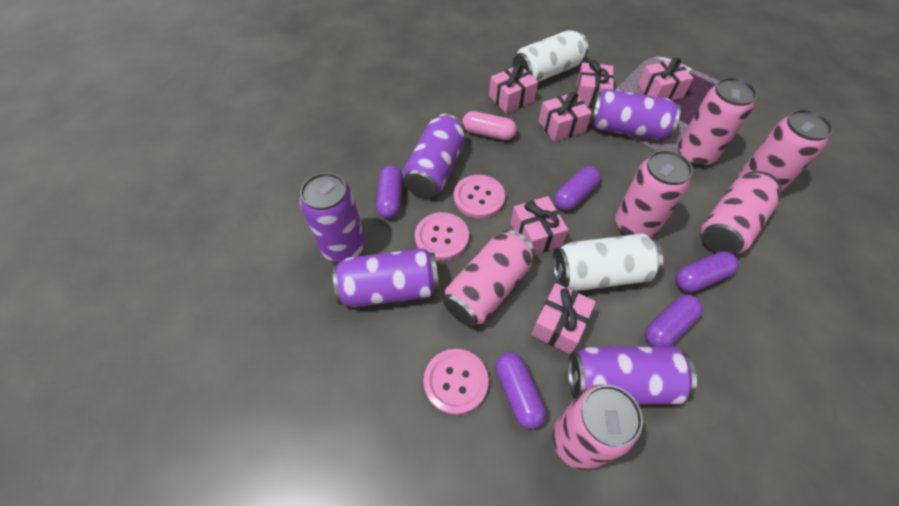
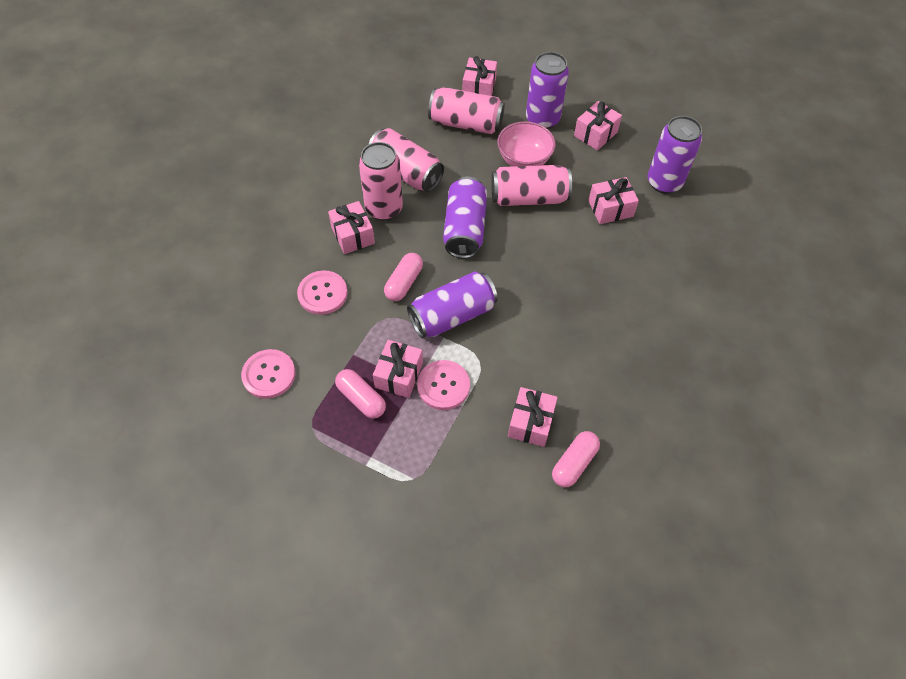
pink bowl: none = 0 -> [497,121,556,167] = 1
pink can: [443,230,535,327] [552,384,643,471] [615,150,693,238] [678,77,757,167] [701,171,781,255] [739,109,833,193] = 6 -> [359,142,403,221] [368,128,444,192] [428,87,505,134] [491,165,572,206] = 4
pink capsule: [462,111,517,140] = 1 -> [335,369,386,419] [384,253,423,301] [552,431,600,487] = 3
purple can: [300,173,365,263] [333,248,439,307] [403,114,465,197] [568,346,697,404] [589,89,681,140] = 5 -> [407,271,498,338] [443,177,487,258] [526,52,569,129] [648,116,702,194] = 4
purple capsule: [376,165,403,219] [495,352,546,429] [554,166,601,211] [645,294,703,346] [676,251,739,292] = 5 -> none = 0
white can: [513,30,588,82] [553,233,663,291] = 2 -> none = 0

